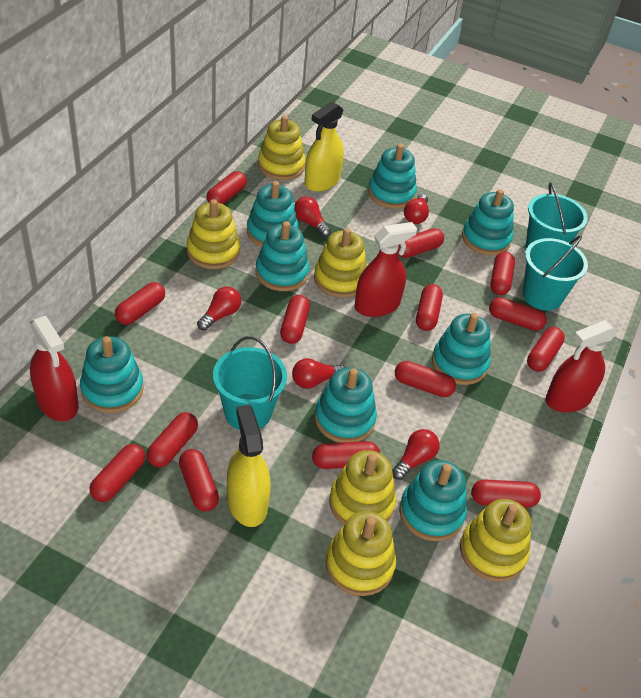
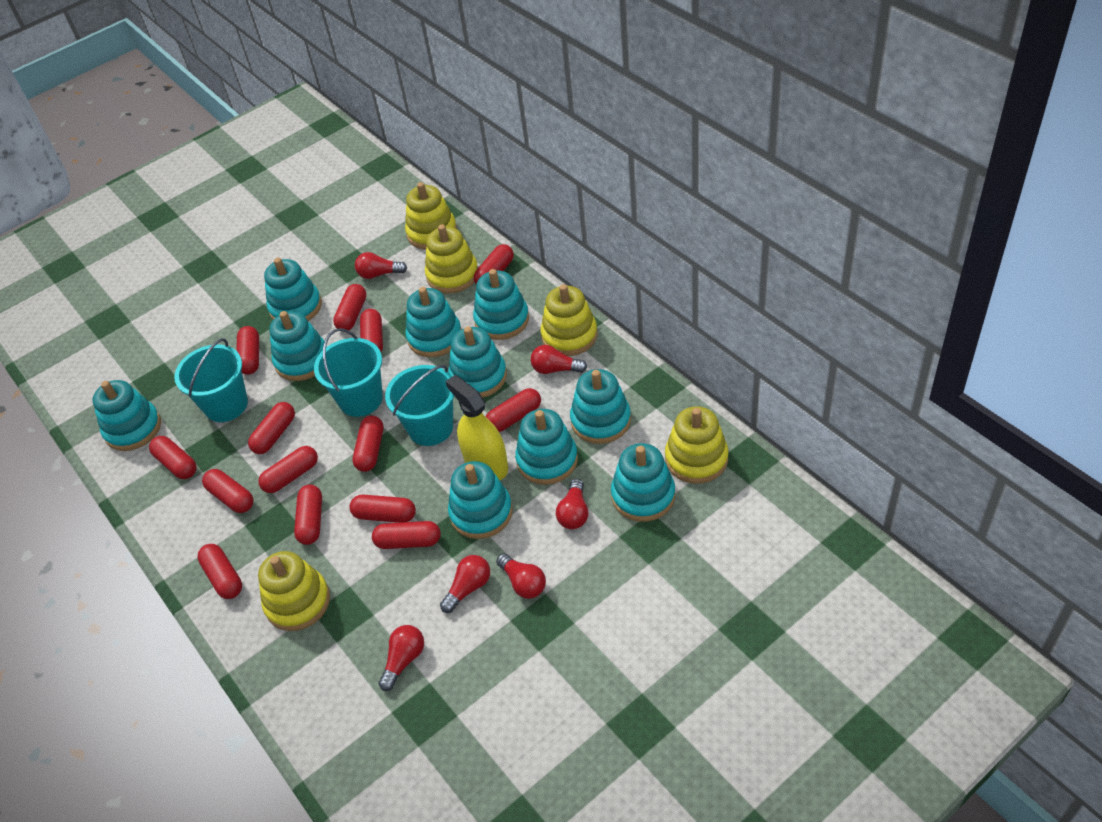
red light bulb: [197,287,241,331] [292,358,345,389] [294,196,331,237] [392,429,440,480] [404,194,429,224] = 5 -> [355,252,407,279] [378,625,424,691] [440,555,490,613] [496,553,546,599] [531,345,587,374] [556,479,589,529] = 6
red spray bottle: [30,316,79,421] [355,222,417,317] [546,320,617,412] = 3 -> none = 0
turquoise stacking toy: [80,336,144,413] [247,181,298,247] [255,221,309,291] [315,367,377,443] [368,144,417,209] [399,460,467,541] [432,313,491,385] [462,189,514,255] = 8 -> [92,380,161,451] [264,258,322,321] [269,311,327,381] [405,287,461,357] [448,326,507,398] [448,461,513,539] [473,269,529,340] [515,409,578,485] [570,369,631,444] [611,443,675,522] = 10
yellow spray bottle: [227,404,271,527] [304,102,344,192] = 2 -> [445,375,508,480] = 1
yellow stacking toy: [187,199,240,269] [258,115,306,180] [314,228,367,298] [326,511,396,596] [329,450,396,525] [460,499,531,582] = 6 -> [258,551,330,631] [405,182,457,250] [425,224,478,293] [541,284,597,356] [665,406,728,484] = 5

